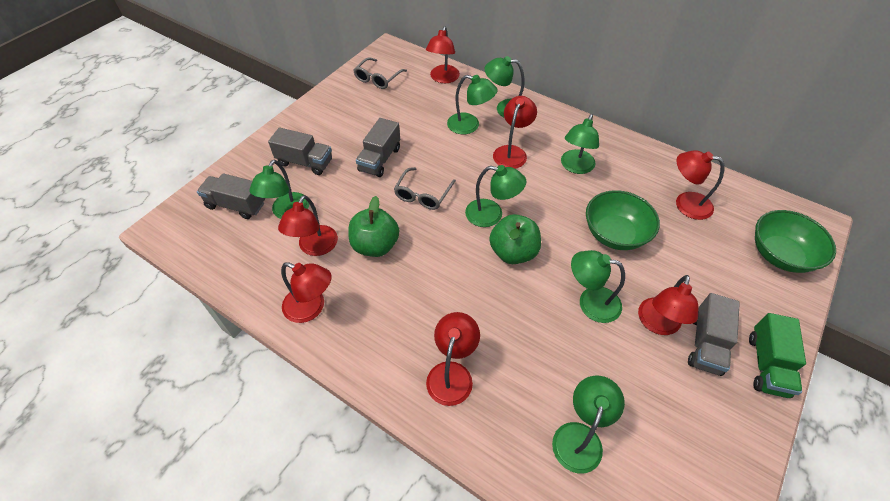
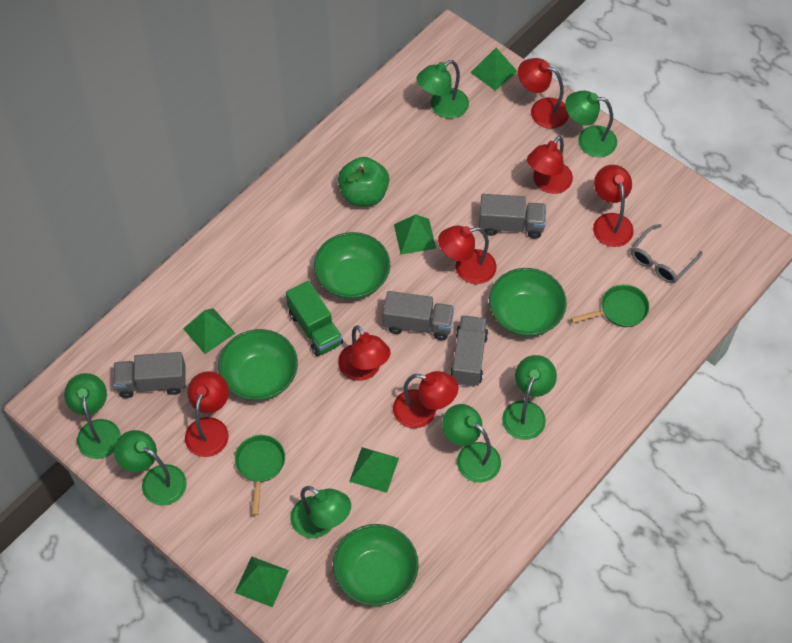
green apple: [348,196,399,257] [489,214,541,264] = 2 -> [338,157,389,206] = 1
green bowl: [586,190,660,250] [755,210,836,273] = 2 -> [218,329,298,401] [314,232,390,300] [333,524,419,606] [489,268,567,337] = 4
green pan: none = 0 -> [235,435,285,515] [571,284,649,327] = 2
green pyramid: none = 0 -> [183,308,235,354] [235,556,289,607] [349,447,399,493] [394,214,436,254] [470,48,518,91] = 5
grey glasses: [354,57,407,89] [394,167,456,210] = 2 -> [631,224,703,284] = 1

